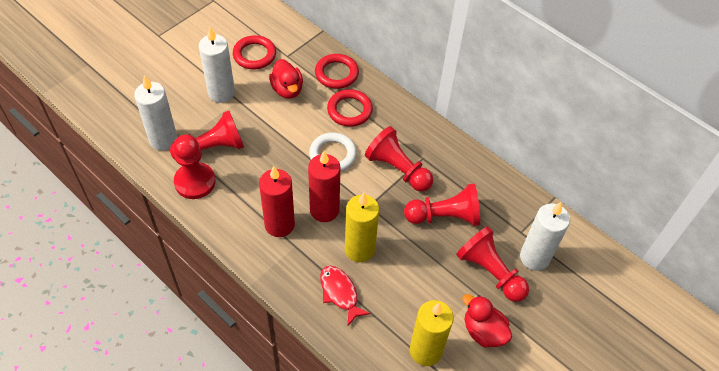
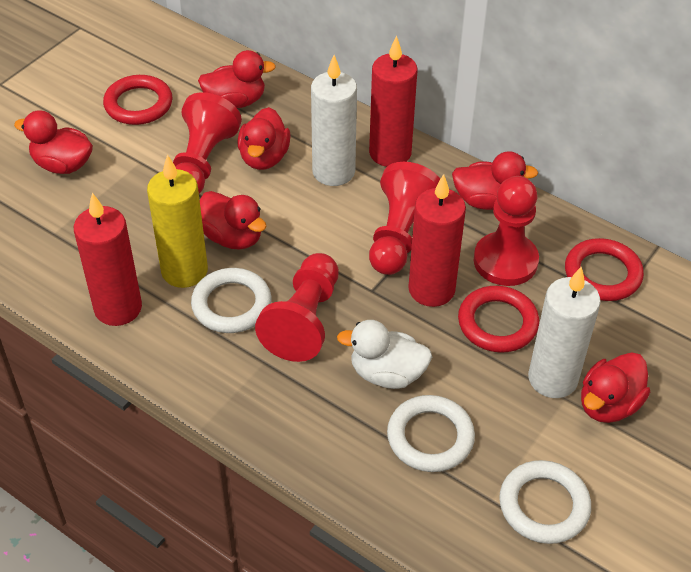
red candle: [259,166,295,237] [308,151,340,222] = 2 -> [74,193,142,326] [369,36,417,167] [408,174,466,307] = 3
red duck: [269,59,303,99] [462,294,512,347] = 2 -> [14,110,93,174] [198,50,276,108] [200,191,267,249] [237,107,291,170] [452,151,538,210] [581,352,650,423] = 6
red fish: [320,266,371,327] = 1 -> none = 0
red pawn: [170,111,244,160] [173,135,216,199] [365,126,434,192] [404,184,480,226] [456,226,529,302] = 5 -> [173,92,242,194] [255,253,339,362] [369,162,440,275] [474,176,539,286] = 4
white candle: [134,75,177,151] [199,27,235,103] [520,202,570,271] = 3 -> [311,55,357,186] [528,267,601,398] = 2
white duck: none = 0 -> [337,320,432,389] = 1
white ring: [309,132,357,172] = 1 -> [191,268,271,333] [387,395,475,472] [499,460,591,544] = 3
yellow candle: [345,193,379,262] [410,300,454,366] = 2 -> [147,154,208,288] = 1

